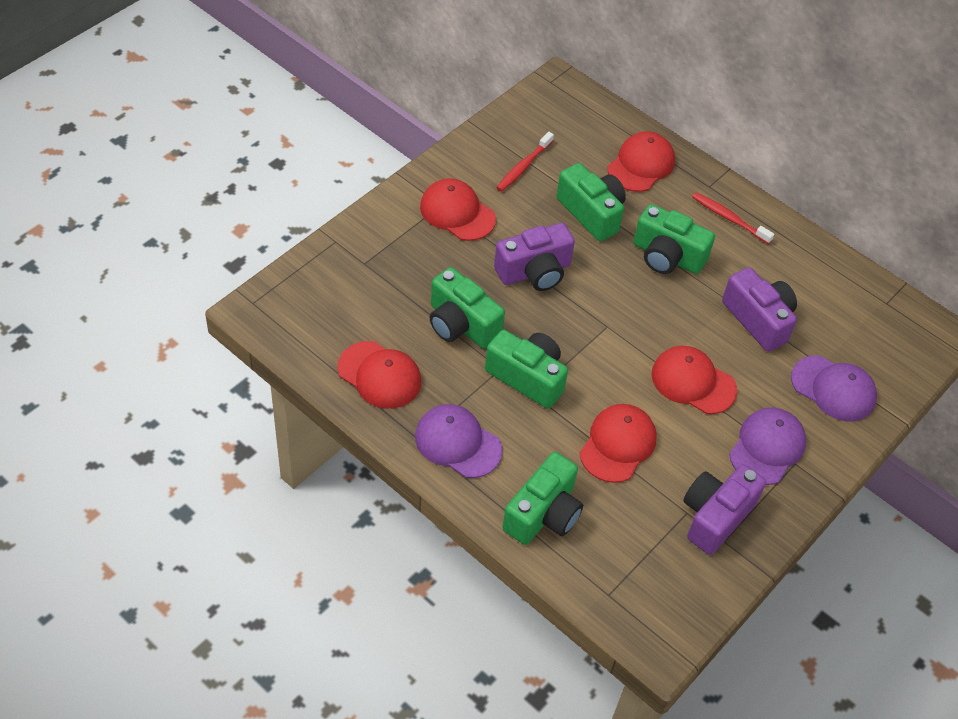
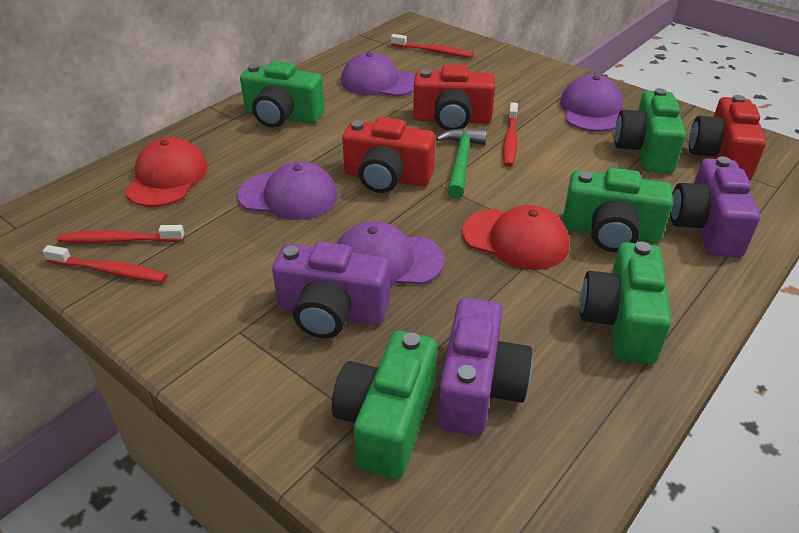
green hammer: none = 0 -> [436,128,487,199] = 1
purple cap: [415,404,503,478] [729,408,806,485] [791,355,877,421] = 3 -> [237,162,338,220] [337,221,445,286] [341,52,415,97] [560,75,623,132] = 4
red camera: none = 0 -> [342,117,435,193] [413,64,495,131] [689,95,766,181] = 3
red cap: [338,341,421,409] [420,178,496,241] [580,404,657,483] [607,131,675,192] [651,346,737,414] = 5 -> [125,137,208,207] [462,205,569,270] = 2
red toothbrush: [496,132,554,192] [692,192,774,244] = 2 -> [42,245,167,283] [57,225,185,243] [391,34,474,58] [503,102,518,167] = 4

